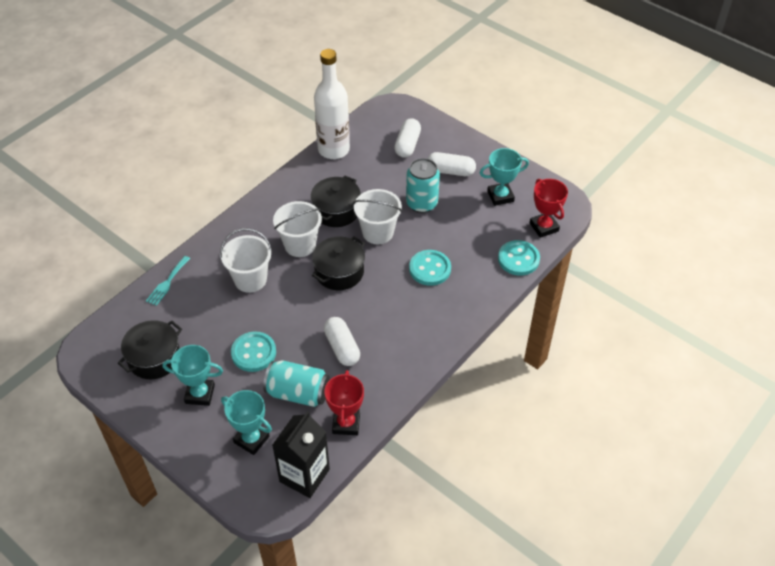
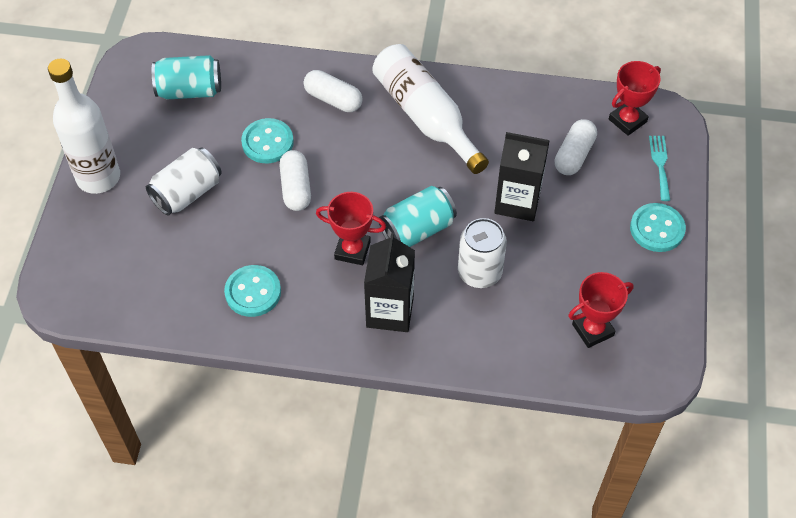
black carton: [272,411,330,498] = 1 -> [364,233,415,332] [494,132,550,221] = 2
black pot: [118,320,182,379] [311,175,361,227] [312,236,365,290] = 3 -> none = 0
red trophy: [324,370,364,435] [530,179,568,238] = 2 -> [316,192,386,265] [568,272,634,348] [609,61,661,136] = 3
turquoise trophy: [163,345,223,406] [221,390,272,455] [480,148,529,206] = 3 -> none = 0
white bottle: [314,49,350,159] = 1 -> [48,58,120,194] [372,44,489,174] = 2
white bucket: [220,228,272,293] [273,201,322,257] [353,189,402,244] = 3 -> none = 0
white can: none = 0 -> [146,147,222,216] [458,218,507,288] = 2

